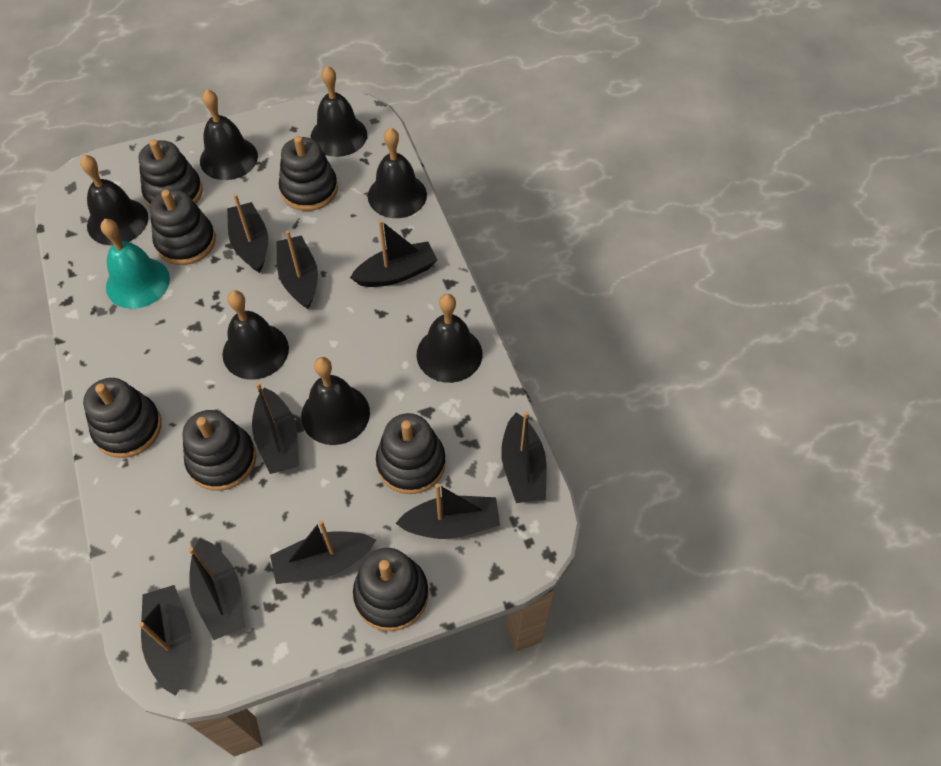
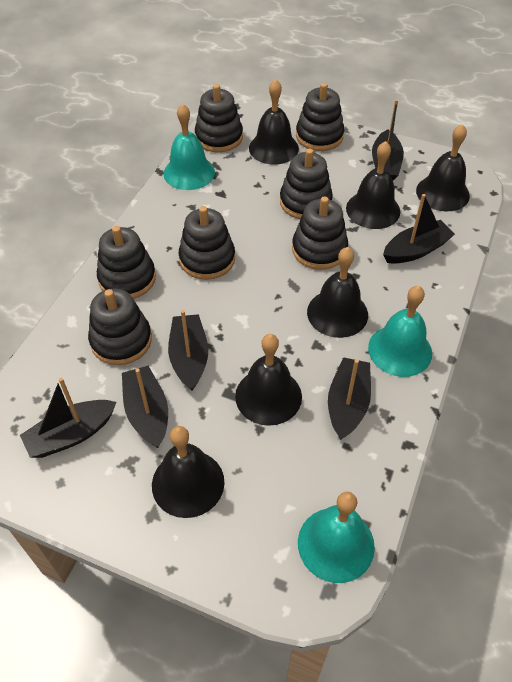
black bell: [80,155,148,245] [200,89,258,180] [223,290,289,380] [301,357,370,445] [311,66,367,157] [368,127,427,218] [417,294,482,383] = 7 -> [152,426,225,518] [235,334,302,426] [249,79,299,165] [307,247,368,338] [346,141,400,229] [416,124,470,211] = 6
black boat: [139,585,192,695] [188,538,245,640] [227,194,268,273] [252,382,299,474] [270,520,376,584] [276,230,318,309] [350,220,437,287] [395,484,500,539] [501,411,547,503] = 9 -> [20,378,116,458] [122,366,168,448] [168,310,208,391] [328,357,371,440] [372,99,404,180] [383,194,455,264] = 6
turquoise bell: [100,219,170,309] = 1 -> [163,104,215,190] [298,492,375,583] [368,286,432,377] = 3

